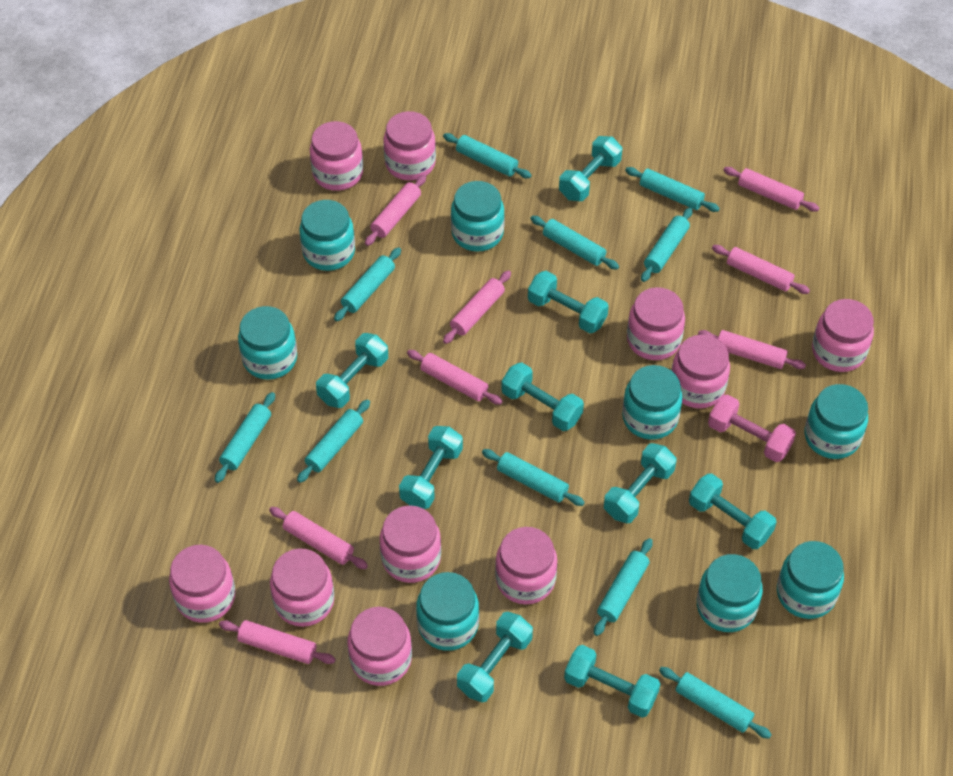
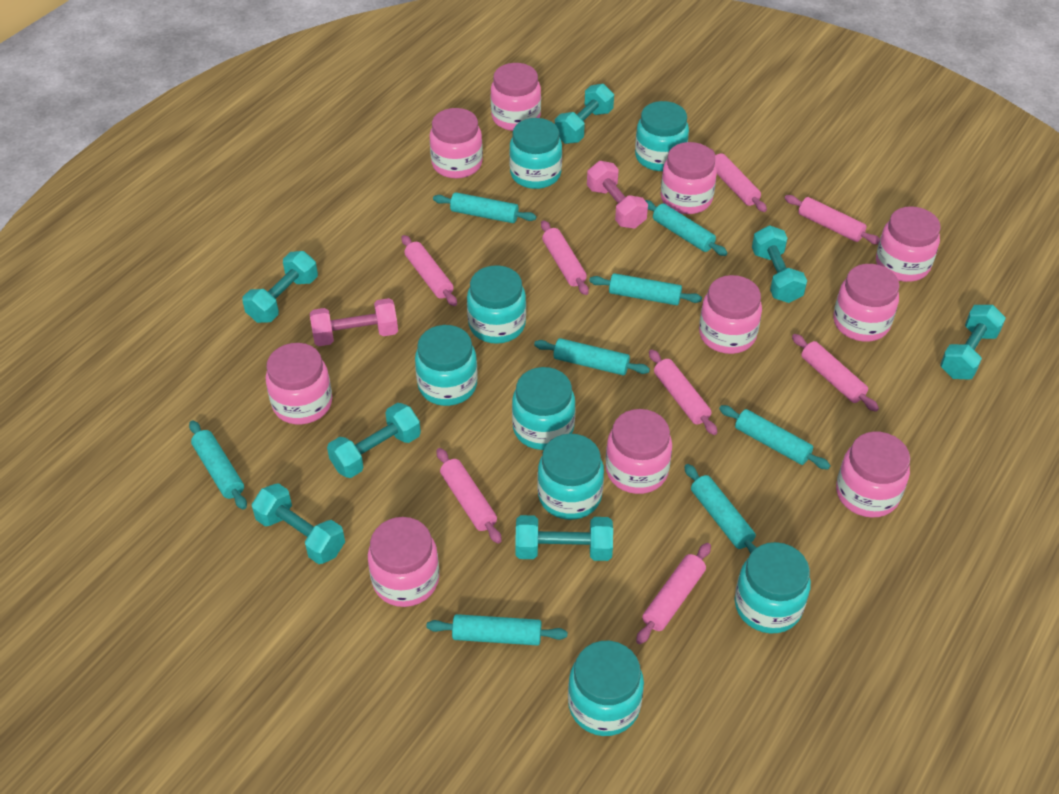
pink dumbbell: [708,394,796,462] = 1 -> [310,298,398,346] [587,161,648,229] = 2
turquoise dumbbell: [316,333,388,408] [399,426,463,509] [457,612,533,702] [501,362,584,431] [528,271,609,333] [559,136,622,201] [564,645,660,717] [604,443,677,523] [689,473,777,549] = 9 -> [242,251,318,323] [251,483,345,564] [327,403,421,478] [515,515,613,561] [555,84,614,144] [752,226,807,303] [940,305,1006,379] = 7
turquoise rolling pin: [215,392,275,483] [297,399,370,483] [334,247,401,321] [443,133,532,178] [482,449,585,506] [530,216,619,269] [594,538,653,636] [625,167,720,212] [641,208,693,282] [659,667,772,739] = 10 -> [189,420,247,510] [427,614,568,646] [433,192,536,223] [534,338,650,375] [589,273,702,305] [645,200,728,256] [684,464,757,554] [719,405,831,469] = 8

